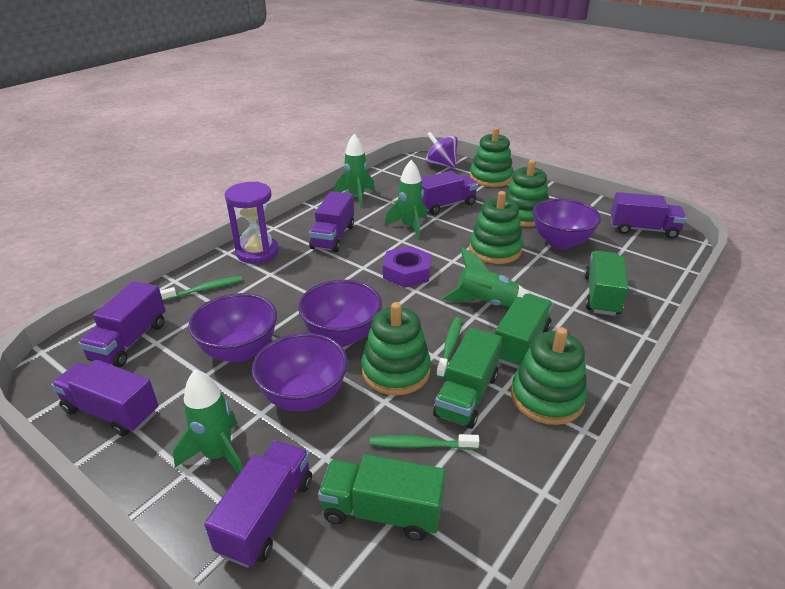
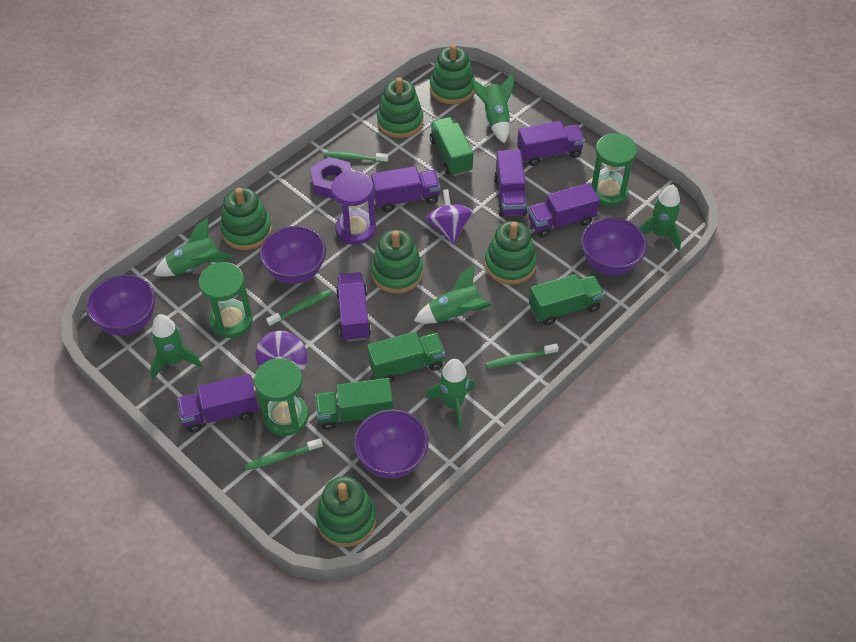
green hourglass: none = 0 -> [199,262,253,338] [254,358,309,436] [590,133,637,206] = 3
green rocket: [173,370,243,474] [334,134,375,208] [385,160,427,240] [442,247,529,307] = 4 -> [150,314,202,380] [153,217,233,277] [414,265,493,324] [425,359,475,430] [471,73,514,144] [638,184,681,251] = 6
green stacking toy: [361,302,431,395] [469,191,523,264] [470,127,513,187] [506,160,549,227] [511,327,587,425] = 5 -> [220,188,272,250] [316,476,376,547] [371,230,423,293] [377,77,423,138] [430,44,475,104] [485,221,537,285] = 6
green toothbrush: [160,276,242,301] [370,434,479,450] [436,317,462,378] = 3 -> [245,438,323,470] [266,289,332,327] [323,151,388,163] [485,343,559,369] = 4
purple spinning top: [426,132,458,168] = 1 -> [255,331,307,372] [426,189,473,244] = 2

